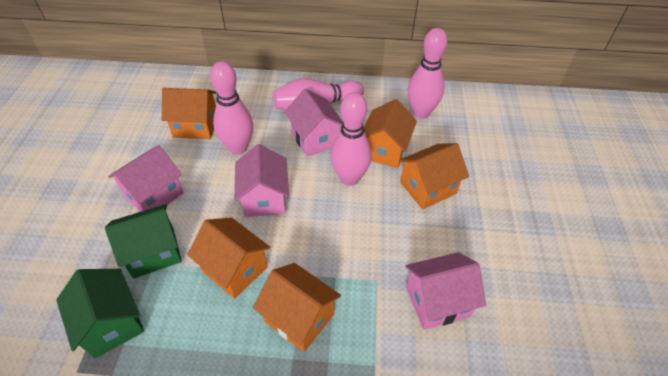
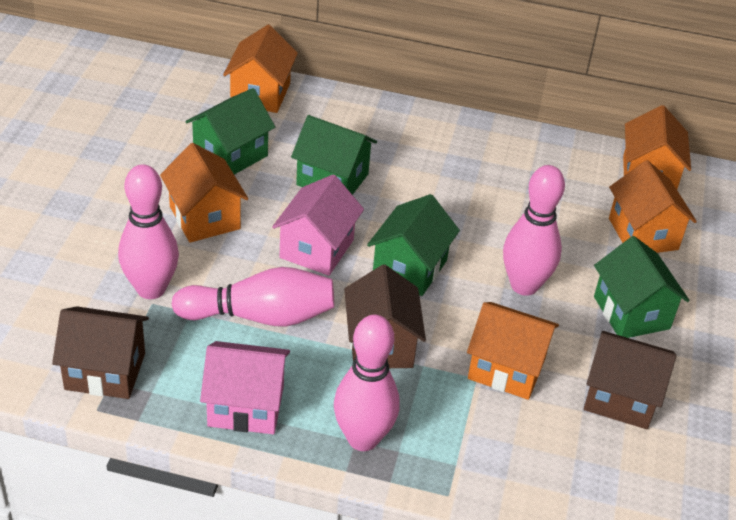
brown house: none = 0 -> [52,307,149,399] [344,264,426,368] [584,331,677,429] = 3
green house: [56,269,144,359] [105,204,182,279] = 2 -> [185,88,275,175] [291,115,377,195] [367,194,460,296] [594,236,690,338] = 4
pink house: [108,145,184,212] [234,144,289,217] [285,89,343,157] [405,252,486,330] = 4 -> [200,341,290,434] [272,174,364,276] = 2

